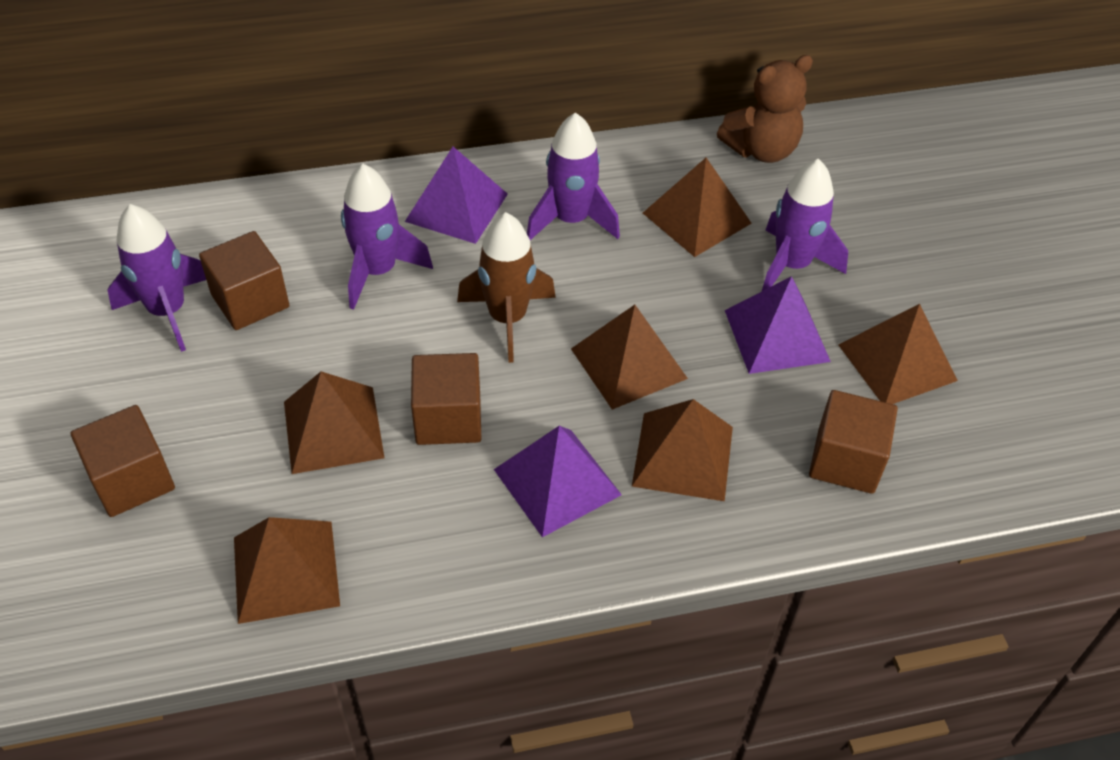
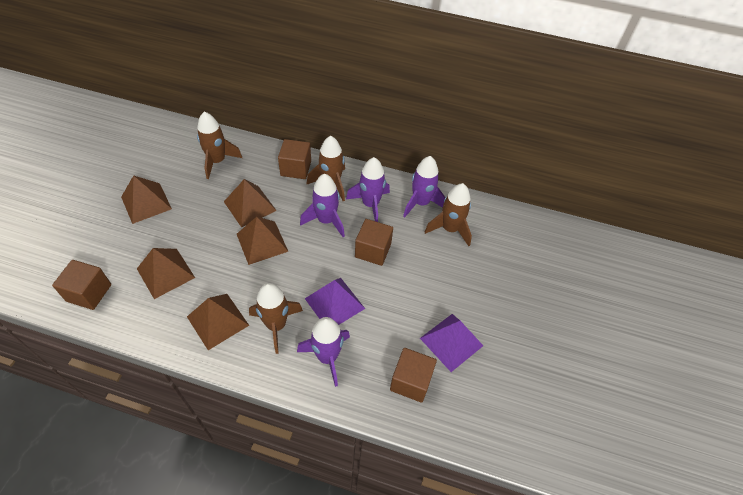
brown pyramid: [234,517,340,624] [284,372,385,474] [571,305,688,410] [632,399,733,501] [643,158,752,257] [839,304,958,404] = 6 -> [121,175,172,224] [137,248,195,299] [187,294,249,350] [224,179,277,227] [237,217,288,265] = 5
brown rocket: [457,212,556,363] = 1 -> [197,112,242,179] [249,283,303,354] [306,136,345,201] [425,183,472,246] = 4
brown teddy bear: [717,55,813,163] = 1 -> none = 0
purple pyramid: [405,147,508,244] [494,426,622,537] [725,276,831,374] = 3 -> [305,278,365,325] [420,314,483,372] = 2

